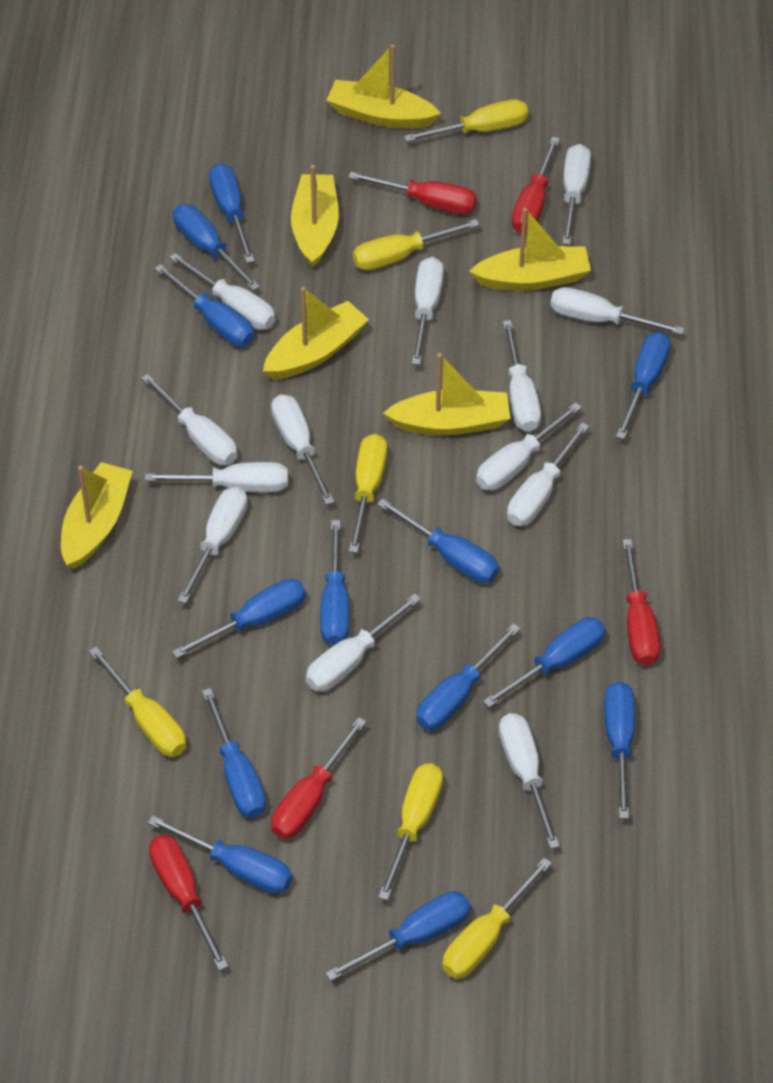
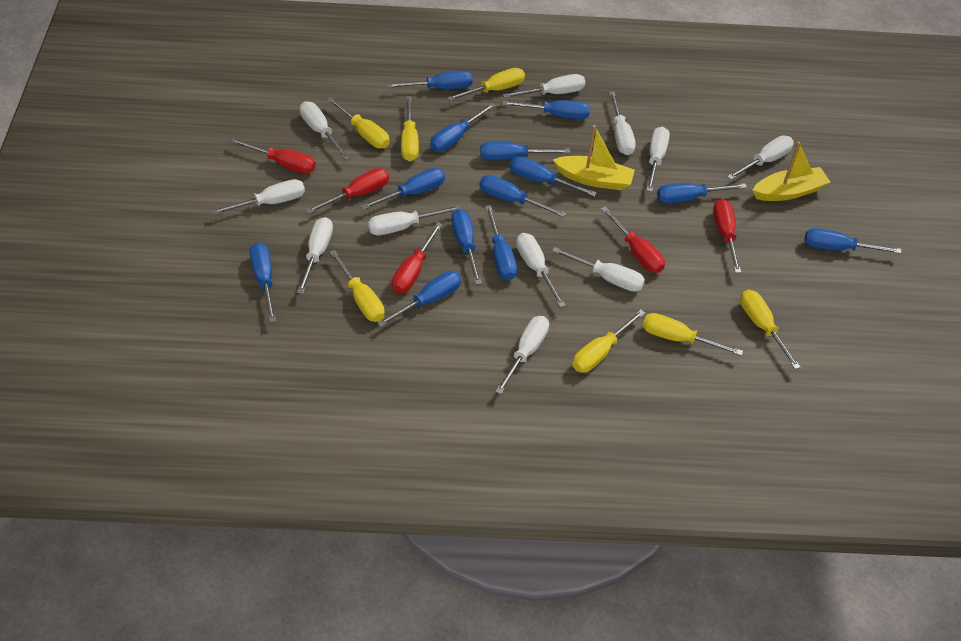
white screwdriver: [141,374,237,465] [145,462,288,493] [169,253,275,330] [178,487,248,604] [271,394,334,505] [306,594,421,691] [412,257,444,365] [476,402,582,491] [499,713,560,849] [503,320,541,432] [507,423,590,526] [550,287,685,335] [562,144,591,245] = 13 -> [211,179,305,215] [297,217,333,294] [300,101,350,160] [368,205,461,235] [495,316,549,394] [503,74,585,98] [516,233,566,307] [552,247,645,292] [609,91,636,155] [646,127,670,192] [727,136,794,180] = 11
yellow boat: [61,462,133,569] [263,287,369,380] [291,165,339,267] [326,44,441,129] [383,353,511,436] [469,208,591,291] = 6 -> [553,125,635,190] [753,142,830,201] = 2
yellow screwdriver: [88,647,186,757] [349,434,387,553] [353,219,480,270] [378,763,443,901] [404,99,528,142] [442,858,552,979] = 6 -> [327,97,390,148] [329,250,385,322] [401,96,419,161] [447,68,525,101] [572,309,645,373] [643,313,743,356] [740,290,801,369] = 7

